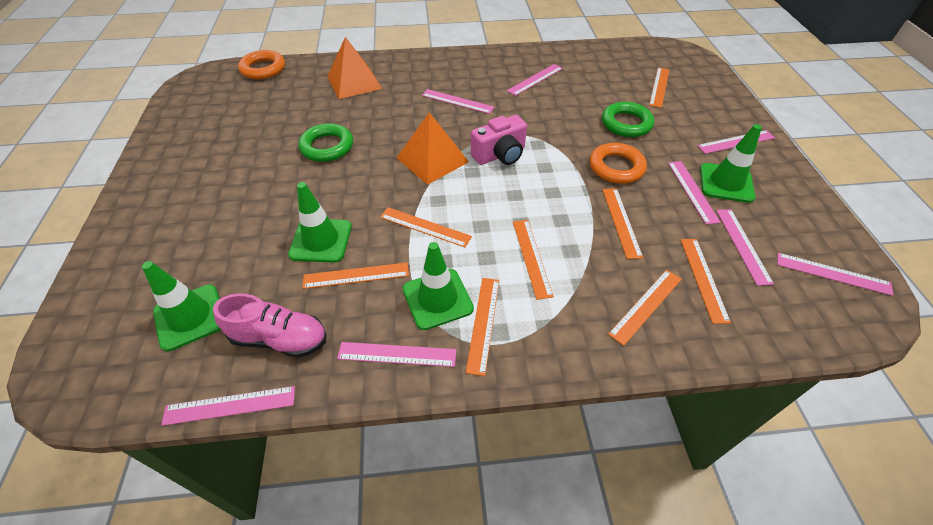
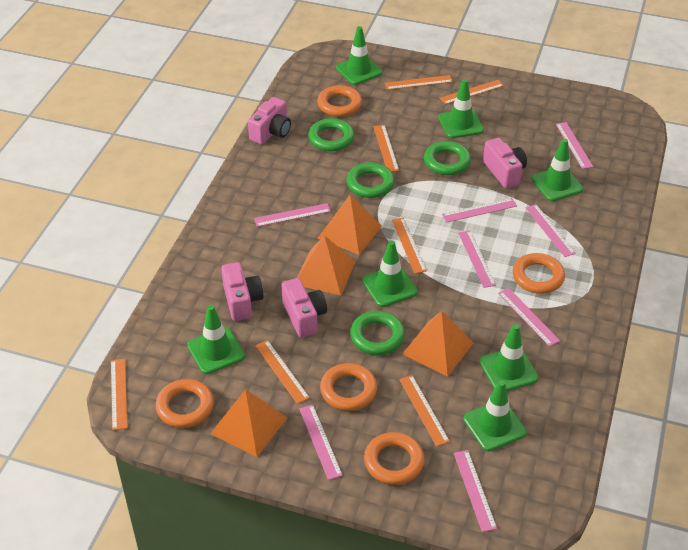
green ring: [298,123,353,162] [602,102,654,137] = 2 -> [308,118,355,151] [347,163,395,198] [350,311,405,355] [424,141,471,175] = 4
green traffic cone: [142,261,221,351] [288,182,352,263] [403,242,474,330] [700,124,762,203] = 4 -> [187,305,245,374] [336,26,382,85] [362,240,418,307] [438,79,484,138] [463,380,527,451] [480,324,539,391] [531,139,583,201] = 7
orange pyramid: [327,37,382,99] [397,112,469,185] = 2 -> [210,389,287,457] [297,235,356,296] [318,195,382,255] [402,311,474,377] = 4
orange ring: [238,50,285,79] [590,143,647,184] = 2 -> [156,379,214,428] [317,85,362,117] [320,363,377,411] [364,432,424,485] [513,253,565,294] = 5
orange ruler: [303,263,409,289] [380,207,472,247] [466,278,499,376] [513,220,554,300] [602,188,643,259] [608,270,682,346] [649,67,669,108] [681,239,731,324] = 8 -> [111,359,127,430] [255,340,310,404] [373,125,399,172] [385,75,453,90] [392,218,427,274] [399,375,450,447] [440,80,504,104] = 7
pink camera: [471,115,527,165] = 1 -> [221,262,264,321] [248,97,291,144] [281,278,327,338] [483,138,527,188] = 4
pink shoe: [213,294,326,358] = 1 -> none = 0

